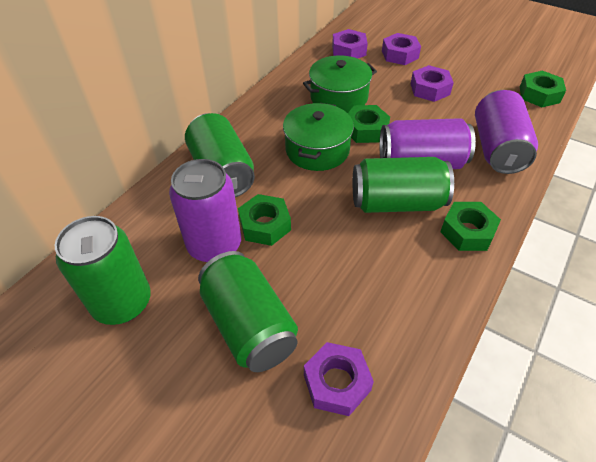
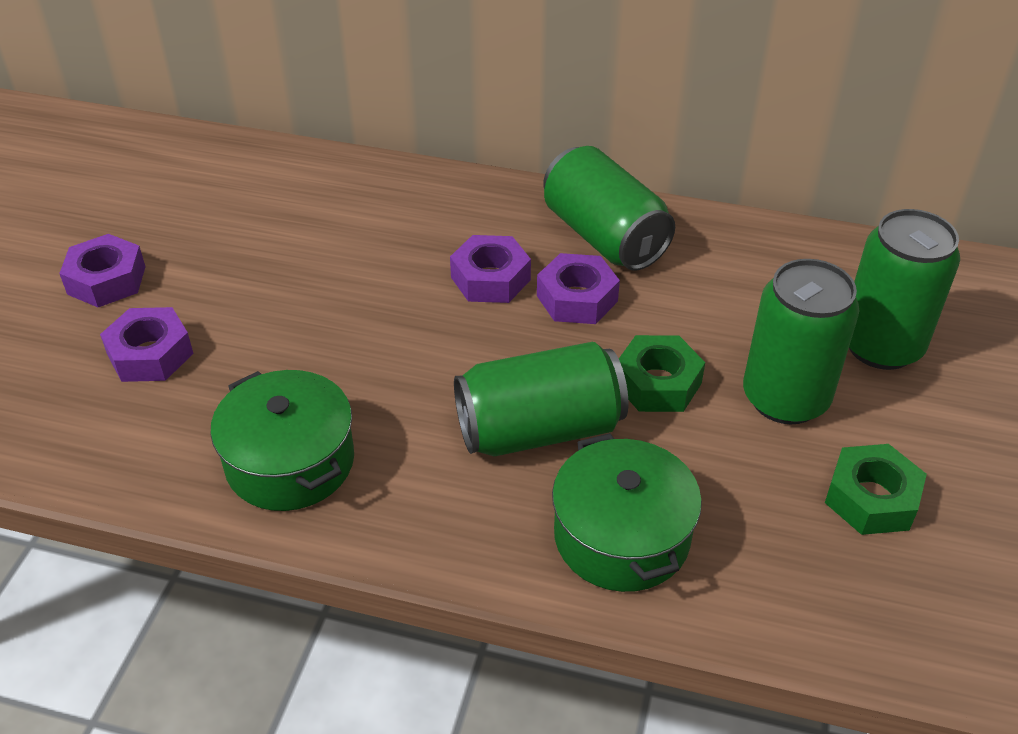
green nut: [238,194,291,246] [348,105,390,143] [440,202,501,251] [520,71,566,107] = 4 -> [619,335,705,412] [825,444,927,535] = 2
purple can: [169,159,241,262] [380,118,476,169] [475,90,538,174] = 3 -> none = 0

